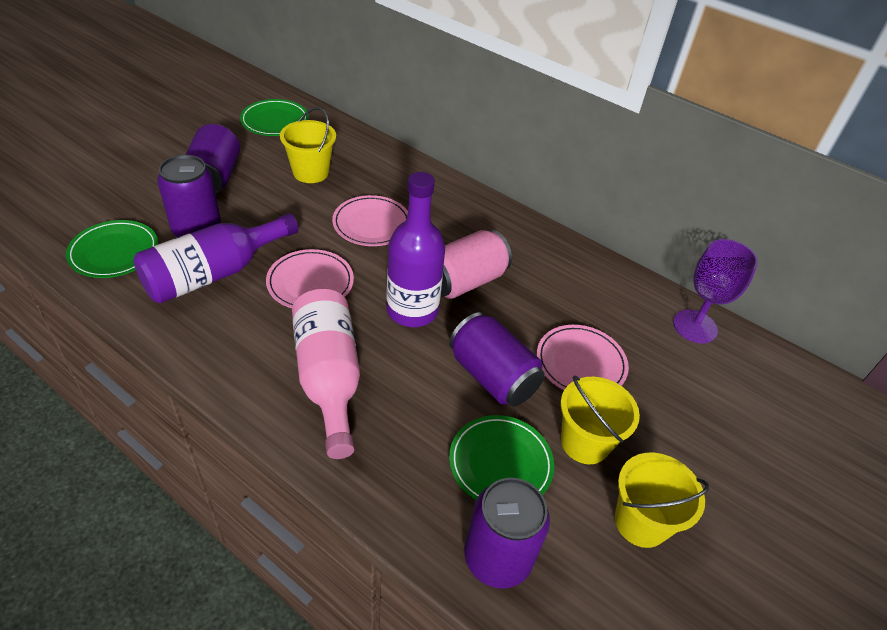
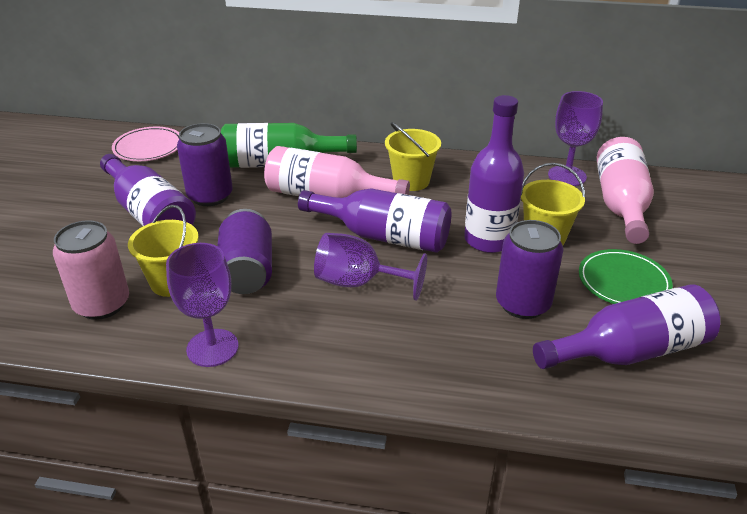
green bottle: none = 0 -> [221,123,357,168] = 1
green plate: [66,220,158,278] [240,99,309,136] [449,415,554,500] = 3 -> [579,249,673,304] = 1
pink bottle: [292,289,360,459] = 1 -> [264,146,410,198] [597,137,654,244] = 2
pink plate: [266,249,354,308] [332,195,408,246] [537,325,629,390] = 3 -> [112,127,180,161] = 1
purple bottle: [133,213,299,303] [386,172,445,327] = 2 -> [100,154,196,226] [298,188,451,253] [464,95,524,253] [533,284,721,369] = 4
purple can: [157,155,221,237] [186,124,240,194] [449,312,545,406] [465,478,550,589] = 4 -> [177,123,233,206] [217,209,272,294] [496,220,564,319] = 3
purple goblet: [673,239,758,343] = 1 -> [166,243,238,367] [314,233,427,301] [548,91,603,186] = 3

